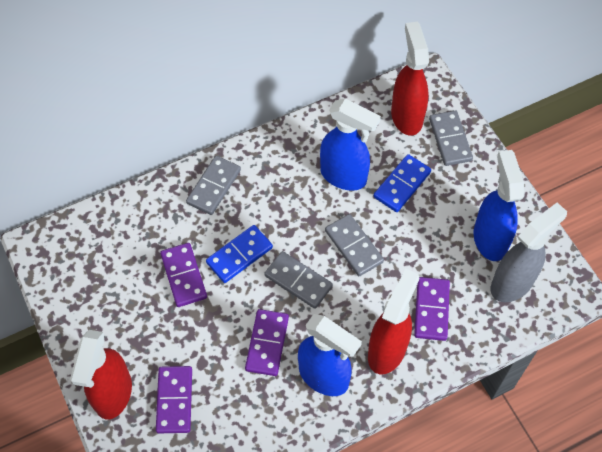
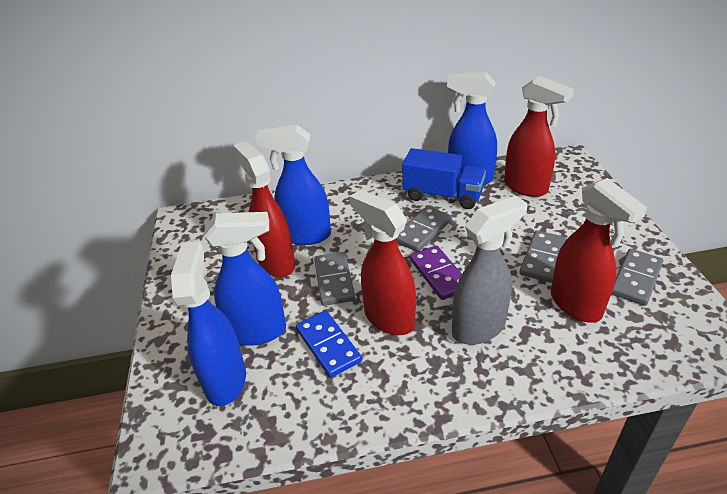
blue domino: [206,225,273,283] [374,154,431,212] = 2 -> [296,310,362,378] = 1
blue spray bottle: [298,314,362,396] [320,98,381,191] [474,150,524,261] = 3 -> [171,242,246,406] [204,212,286,346] [256,125,331,245] [447,72,497,185] = 4
blue truck: none = 0 -> [402,148,486,209] = 1
purple domino: [156,366,192,433] [160,243,207,307] [245,309,289,376] [414,277,450,341] = 4 -> [410,246,462,300] = 1
red spray bottle: [70,330,132,420] [368,269,420,374] [391,22,429,136] = 3 -> [233,141,295,278] [349,189,416,335] [504,75,574,197] [551,178,647,323] = 4

